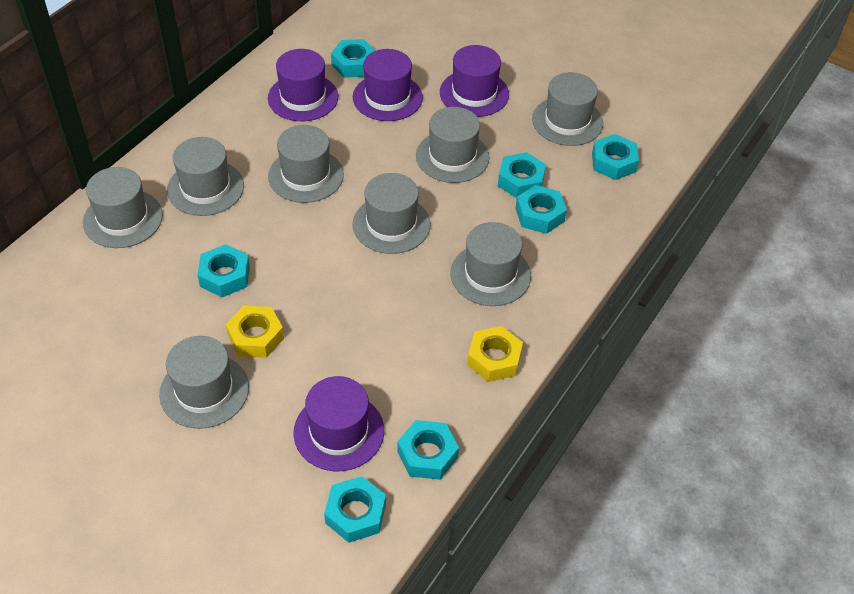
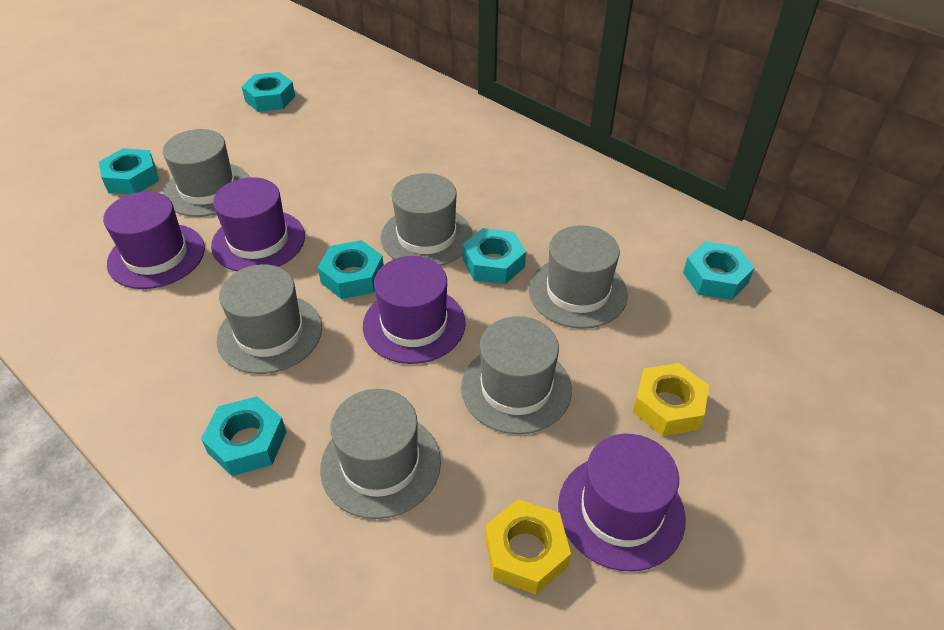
grey hat: [83,167,163,248] [159,336,249,429] [167,137,244,216] [268,125,344,203] [353,173,430,254] [416,107,490,183] [450,222,531,306] [532,72,603,146] = 8 -> [163,129,250,217] [216,265,322,374] [320,389,441,519] [381,173,472,266] [461,316,572,434] [529,225,628,329] = 6
turquoise nut: [197,244,250,297] [324,476,386,543] [331,39,376,78] [397,420,459,480] [498,152,546,198] [515,185,567,234] [592,134,639,180] = 7 -> [99,148,159,194] [201,396,286,476] [242,72,295,112] [318,240,384,299] [463,228,526,284] [683,241,754,300] = 6

